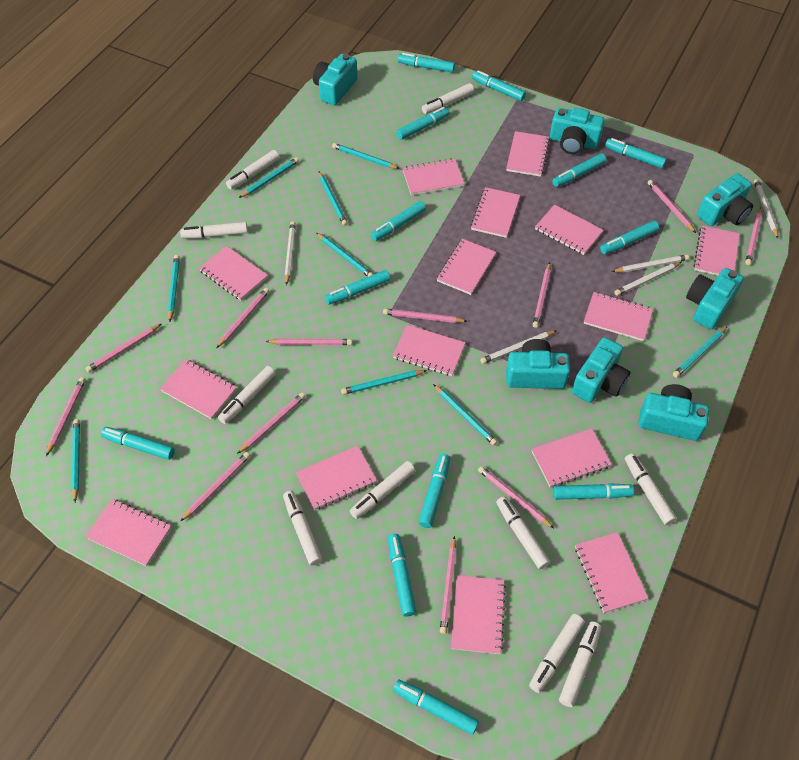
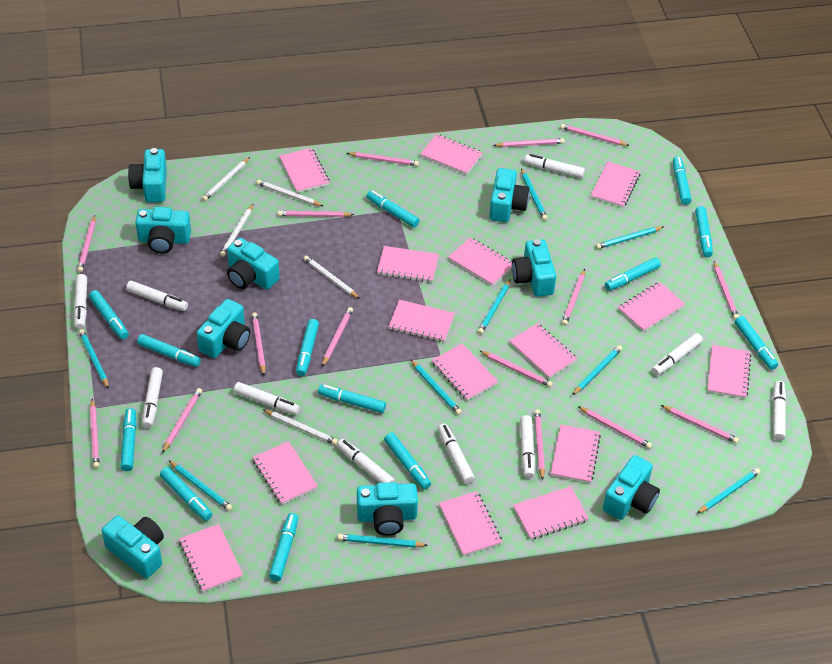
pink pencil: [46,377,86,456] [86,324,161,373] [181,452,250,521] [216,288,269,348] [237,393,305,454] [266,338,352,345] [383,308,467,323] [440,536,456,634] [478,466,554,528] [533,262,551,328] [648,180,696,233] [745,207,762,265] = 12 -> [77,215,96,272] [90,399,99,468] [162,388,202,453] [252,312,266,375] [278,211,354,217] [322,307,353,367] [347,152,419,166] [480,351,553,387] [493,138,565,147] [534,409,545,480] [560,124,630,146] [562,269,585,326] [578,406,652,449] [661,405,739,444] [714,261,739,320] = 15
turquoise camera: [313,54,358,106] [506,339,570,389] [550,108,605,154] [572,337,631,403] [638,384,709,441] [686,268,744,329] [697,173,753,226] = 7 -> [102,516,164,578] [128,148,167,202] [135,207,191,254] [197,299,250,358] [227,238,280,290] [357,482,418,536] [489,168,530,222] [512,239,556,297] [603,455,660,520] = 9

